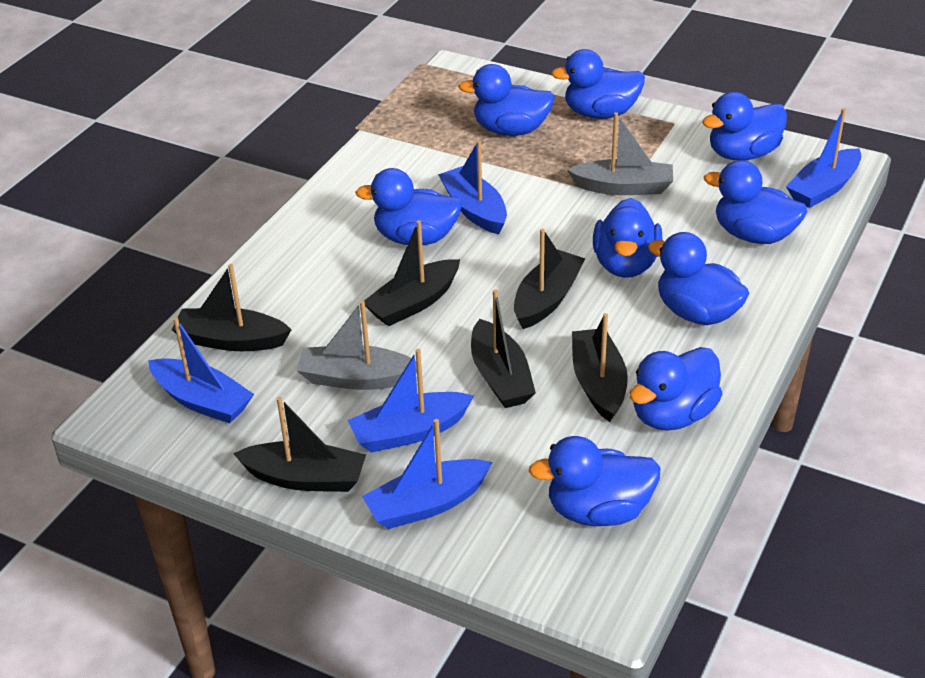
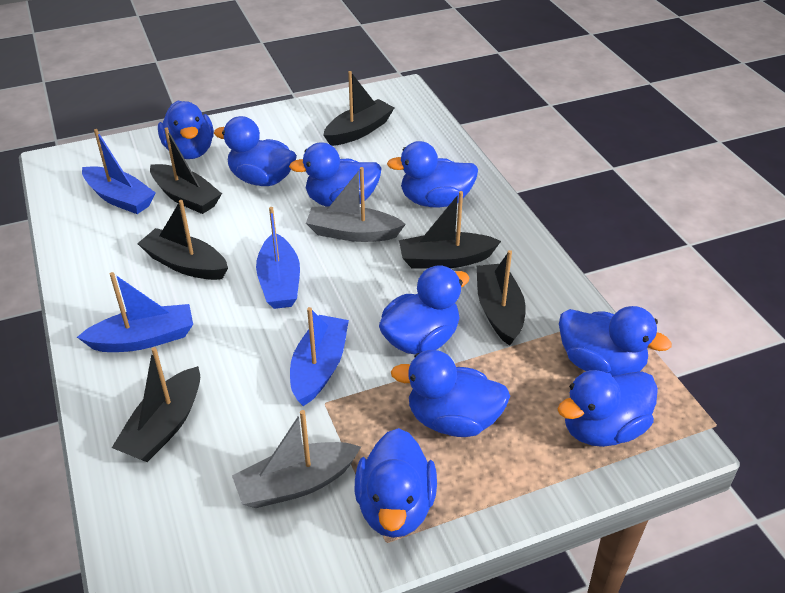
blue boat: [148,317,254,423] [348,349,474,453] [362,419,493,529] [438,140,507,234] [786,108,861,208] = 5 -> [77,272,193,352] [82,129,156,214] [256,207,300,309] [290,307,349,406] = 4

